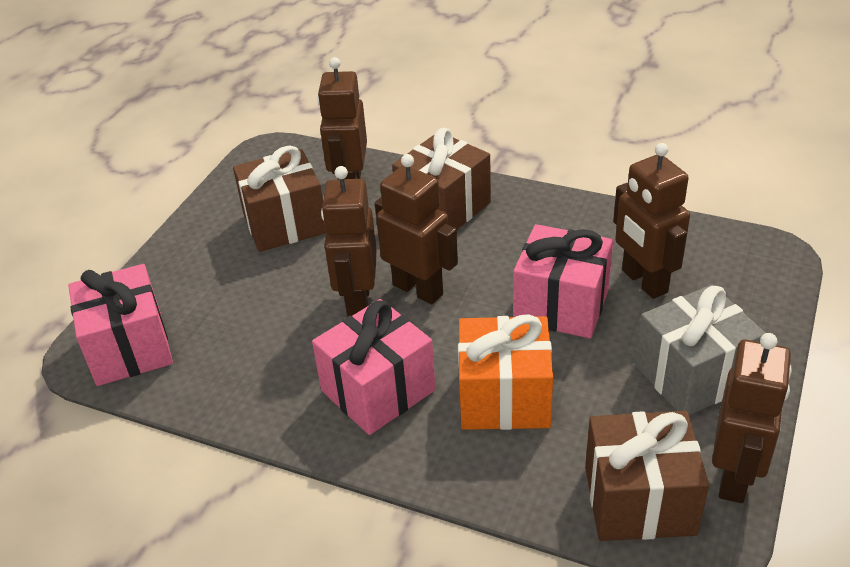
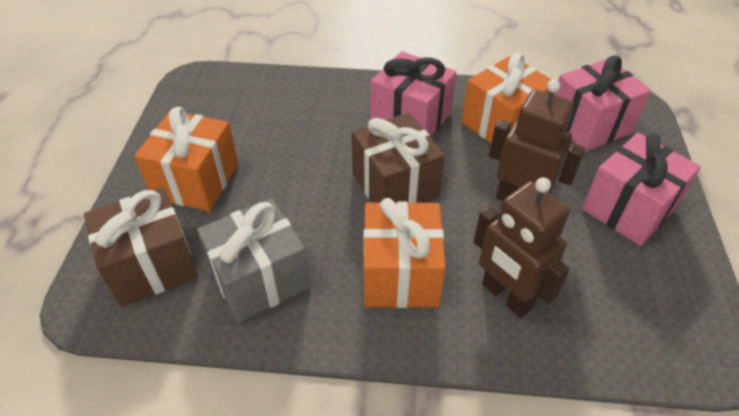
brown gift: [233,145,326,252] [392,128,491,230] [585,411,709,541] = 3 -> [84,187,198,307] [351,113,445,203] = 2
brown robot: [317,57,367,179] [321,166,377,317] [375,154,458,305] [613,143,690,299] [712,333,792,503] = 5 -> [474,178,570,318] [489,79,585,201] = 2
orange gift: [458,314,553,430] = 1 -> [134,107,239,211] [363,198,446,308] [461,53,552,143] = 3

